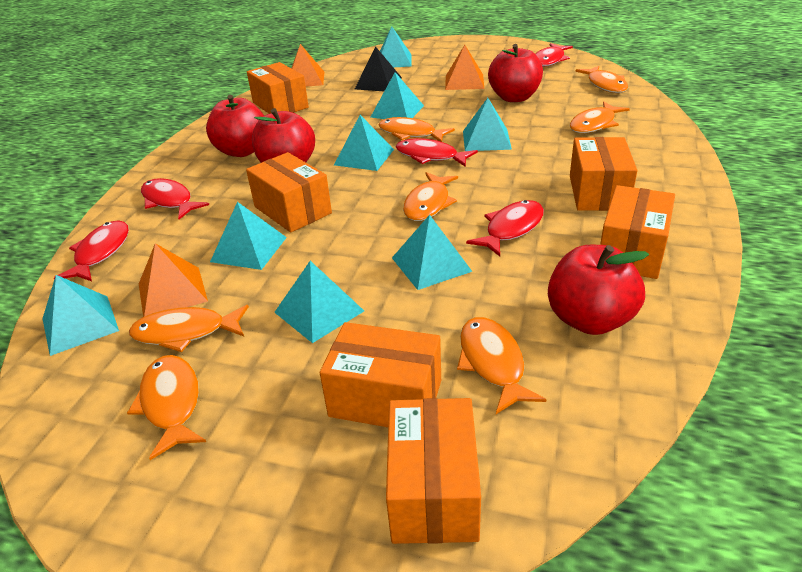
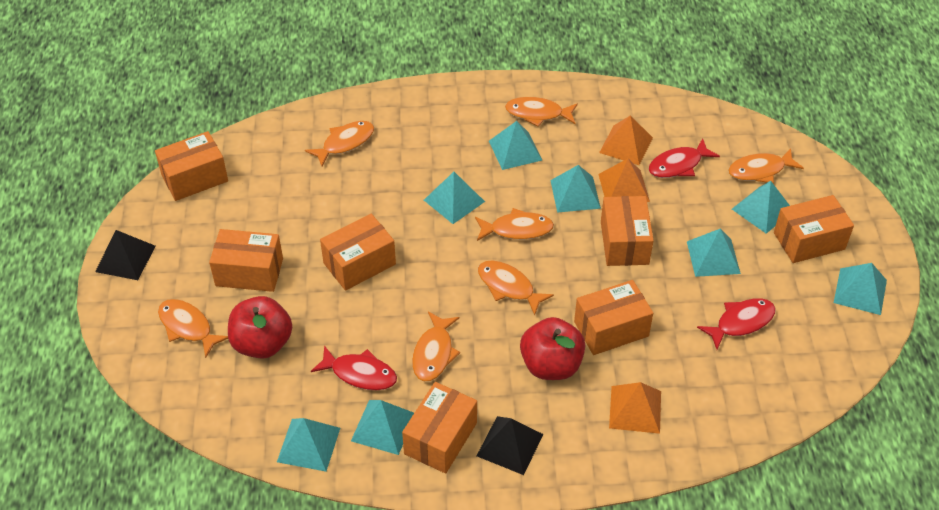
black pyramid: [355,46,402,91] = 1 -> [95,230,156,280] [477,416,544,475] = 2
orange box: [246,152,332,232] [247,62,309,114] [320,322,441,427] [386,398,481,544] [570,137,637,211] [600,185,675,279] = 6 -> [155,131,228,201] [209,229,283,292] [320,214,396,291] [402,382,477,473] [574,280,653,355] [601,196,654,266] [774,195,854,263] = 7
red apple: [206,95,264,157] [252,108,315,163] [488,44,543,102] [548,245,649,335] = 4 -> [228,296,292,359] [520,317,585,380] = 2
red fish: [54,220,129,281] [141,178,209,219] [396,138,478,167] [466,200,544,256] [535,43,573,67] = 5 -> [311,345,397,390] [649,138,720,178] [697,298,776,349] = 3

